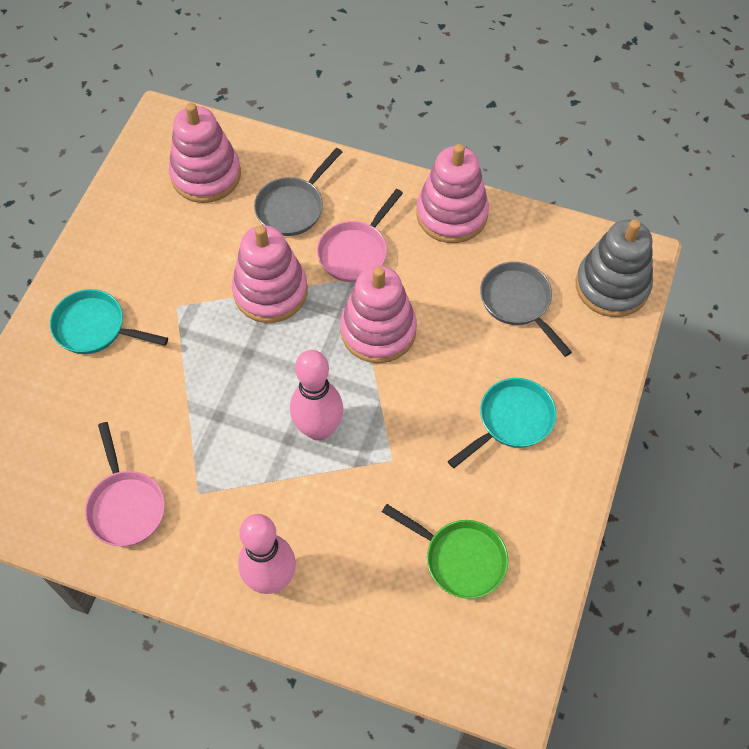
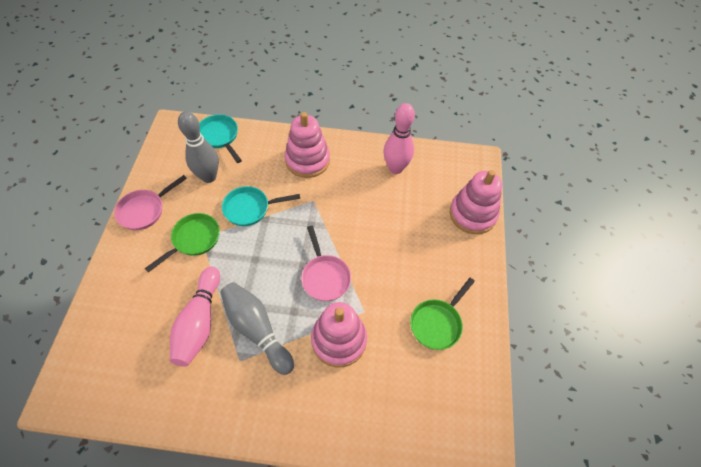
green pan: [382,504,508,599] = 1 -> [145,213,220,272] [410,278,475,350] = 2
grey bowling pin: none = 0 -> [178,111,219,183] [220,282,294,375] = 2
grey pan: [254,148,342,236] [480,262,572,357] = 2 -> none = 0
grey stacking toy: [576,219,653,317] = 1 -> none = 0
pink stacking toy: [169,103,241,203] [232,225,307,323] [340,266,417,363] [417,144,489,243] = 4 -> [285,112,330,178] [311,302,367,367] [450,170,502,234] = 3

